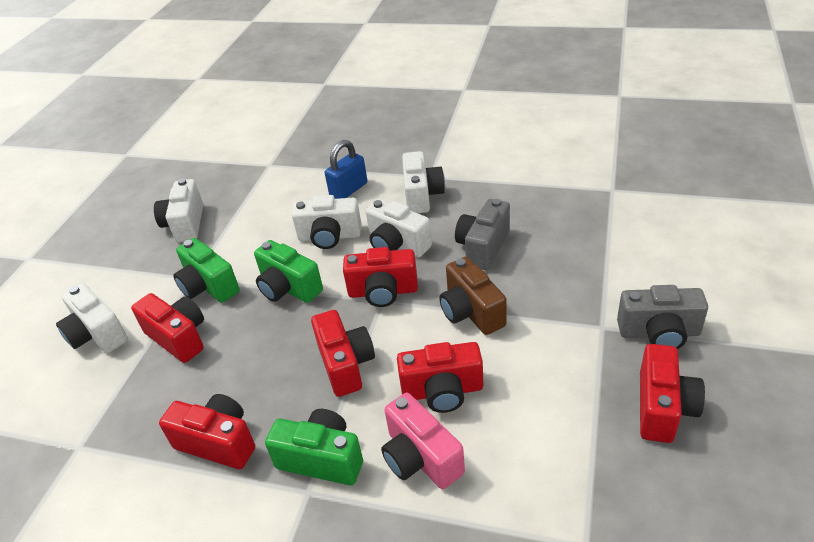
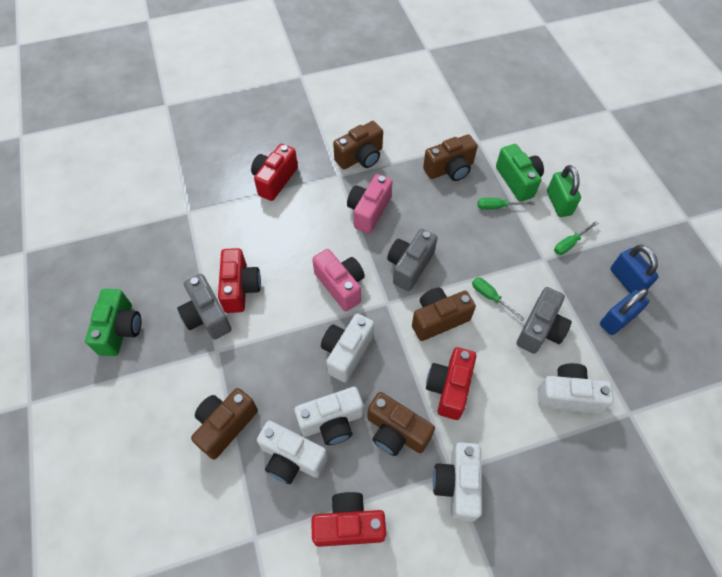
blue padlock: [325,140,367,199] = 1 -> [600,288,649,335] [610,245,659,293] = 2
brown camera: [439,257,507,335] = 1 -> [191,388,258,460] [333,121,383,169] [367,392,435,456] [412,288,476,341] [423,134,478,181] = 5
green camera: [173,238,240,303] [254,240,323,303] [265,409,363,485] = 3 -> [85,289,141,356] [496,144,544,202] = 2
green padlock: none = 0 -> [547,165,581,217] = 1
green screwdriver: none = 0 -> [472,278,525,321] [478,198,535,210] [554,221,598,255] = 3
grey camera: [455,199,510,270] [617,285,708,349] = 2 -> [177,274,231,340] [387,229,438,291] [516,287,572,354] = 3
pink camera: [381,393,465,489] = 1 -> [312,249,365,311] [347,174,393,234] = 2
red camera: [131,293,204,363] [159,394,255,469] [311,310,375,397] [343,247,418,307] [397,342,483,413] [640,344,705,443] = 6 -> [218,248,261,313] [251,144,298,201] [311,492,386,547] [426,347,476,420] = 4

